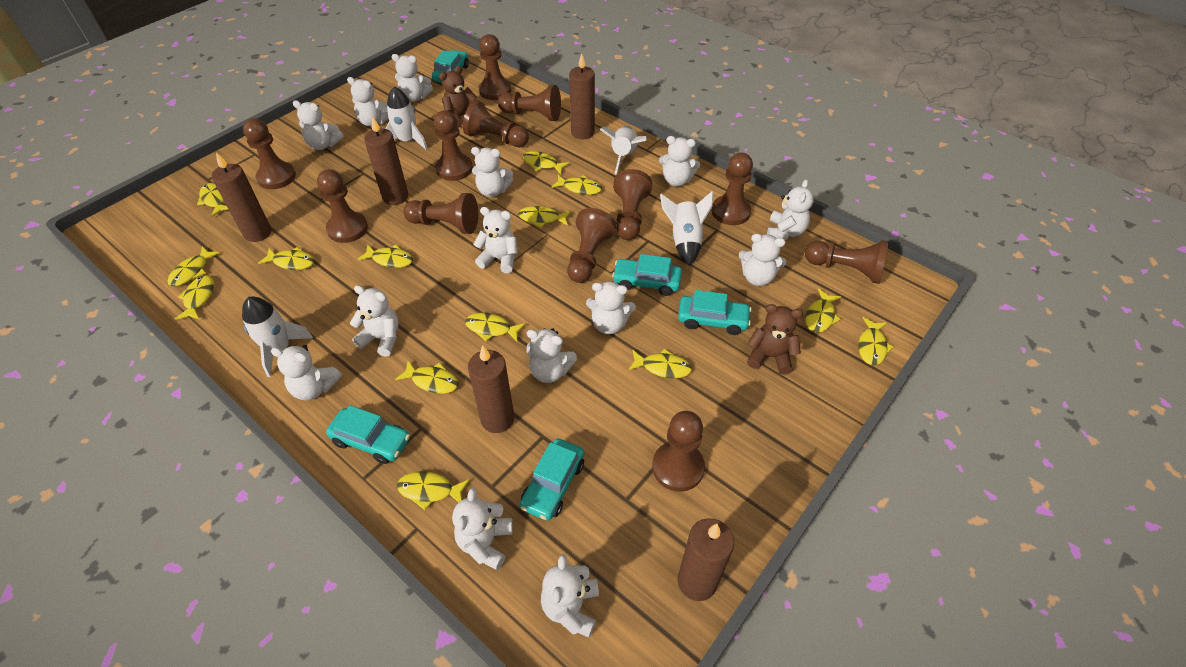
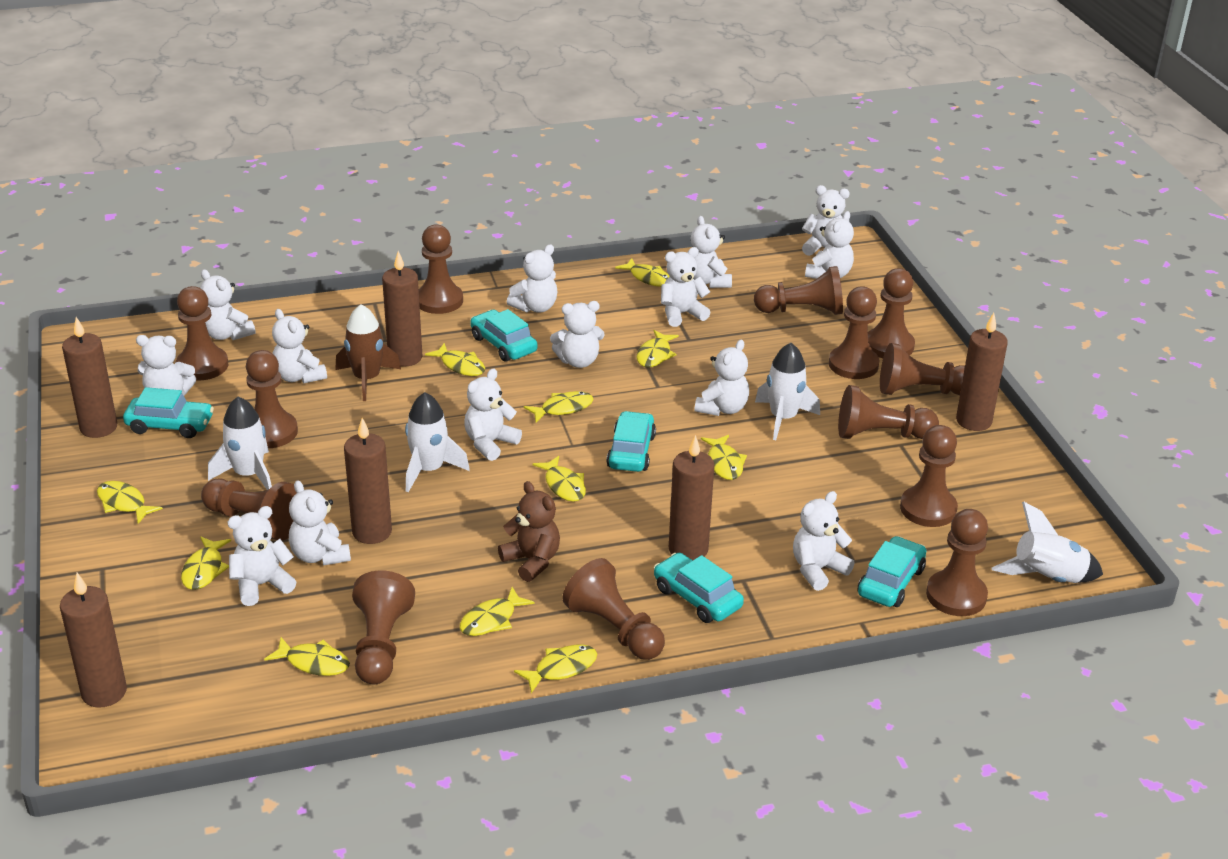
brown candle: [212,152,271,242] [364,116,408,205] [468,345,515,433] [569,53,595,139] [678,518,734,601] = 5 -> [60,573,127,708] [62,317,117,438] [344,418,392,544] [382,251,422,367] [669,435,714,560] [956,313,1008,431] = 6
brown pawn: [243,119,296,189] [317,169,368,243] [403,193,478,234] [434,110,473,181] [463,100,529,147] [479,34,511,100] [498,85,561,121] [567,208,616,283] [613,169,652,240] [652,411,705,492] [712,153,753,225] [805,240,889,284] = 12 -> [176,286,228,381] [201,478,297,540] [246,350,298,448] [352,570,415,684] [419,224,463,314] [562,558,665,660] [754,266,843,315] [829,286,880,379] [838,385,939,439] [868,268,915,358] [880,343,965,395] [900,425,958,527] [926,509,988,616] = 13
brown rocket: none = 0 -> [335,304,401,401] = 1
brown teddy bear: [439,66,477,127] [747,304,803,375] = 2 -> [498,481,560,582] = 1
yellow fish: [168,246,220,287] [175,275,214,320] [197,183,229,217] [258,247,315,270] [357,244,413,268] [395,360,459,394] [397,471,470,510] [465,313,526,342] [518,206,571,228] [522,151,570,174] [551,175,602,195] [628,349,692,378] [805,289,841,333] [858,317,894,365] = 14 -> [97,481,163,523] [181,537,231,590] [264,637,350,676] [425,343,485,376] [460,587,534,636] [514,645,597,693] [524,391,593,422] [533,456,586,502] [615,258,670,287] [637,330,679,367] [701,435,747,480] = 11

